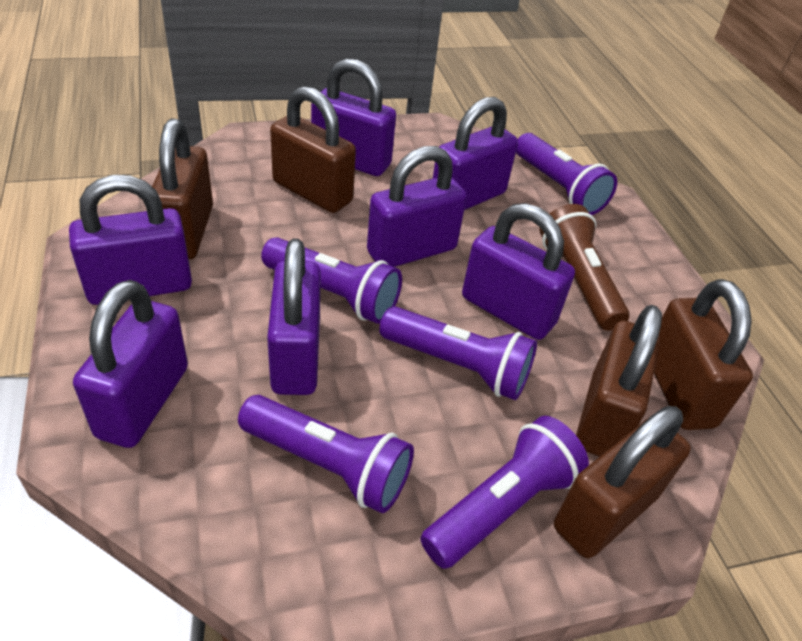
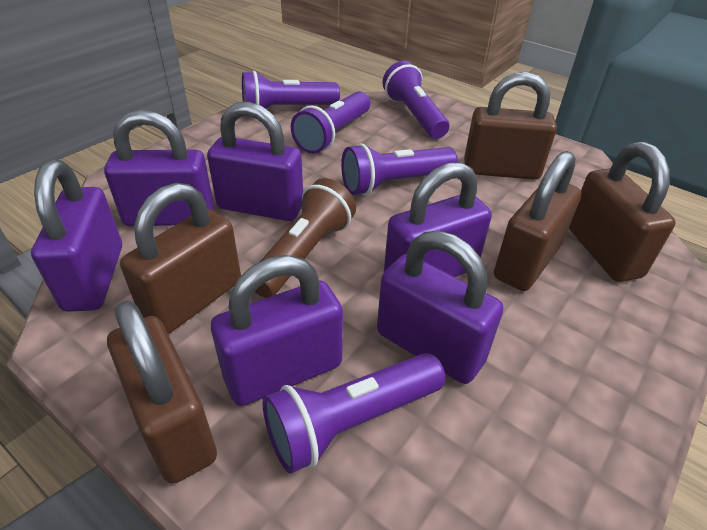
purple padlock: [69,175,192,305] [73,280,188,448] [267,239,321,395] [311,58,396,176] [367,146,467,267] [433,97,518,210] [462,203,575,340] = 7 -> [31,160,122,312] [104,110,214,226] [207,102,303,221] [211,255,343,406] [377,231,503,384] [384,162,492,277] = 6

